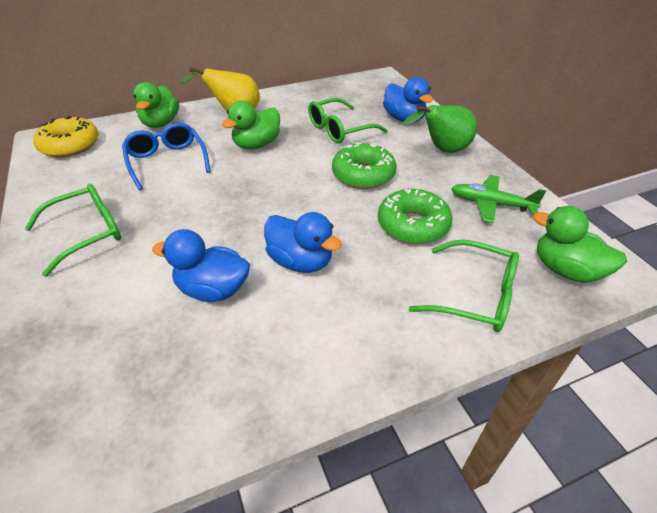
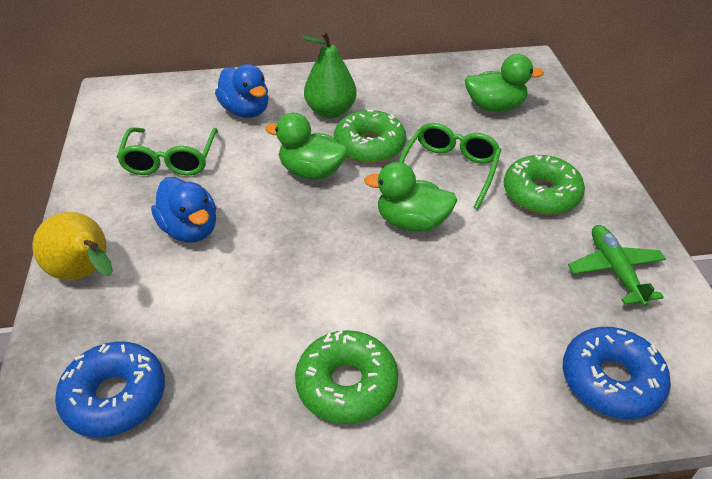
blue donut: none = 0 -> [55,341,165,438] [563,327,671,419] = 2
blue duck: [152,229,250,302] [264,212,342,273] [383,77,433,122] = 3 -> [151,177,216,243] [215,64,269,118] = 2
blue glasses: [122,122,211,190] = 1 -> none = 0
green donut: [332,142,396,189] [378,189,452,244] = 2 -> [295,330,398,424] [334,110,406,163] [504,155,585,215] = 3
green glasses: [25,184,121,277] [308,98,388,143] [409,240,519,332] = 3 -> [117,127,218,175] [399,123,501,210] = 2
yellow donut: [33,116,99,157] = 1 -> none = 0

